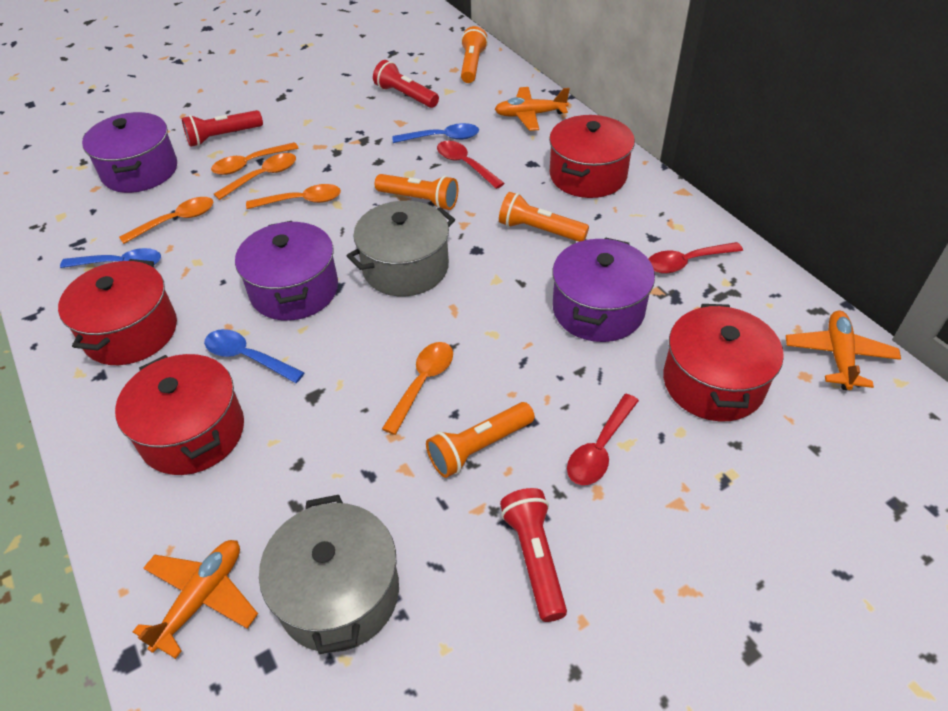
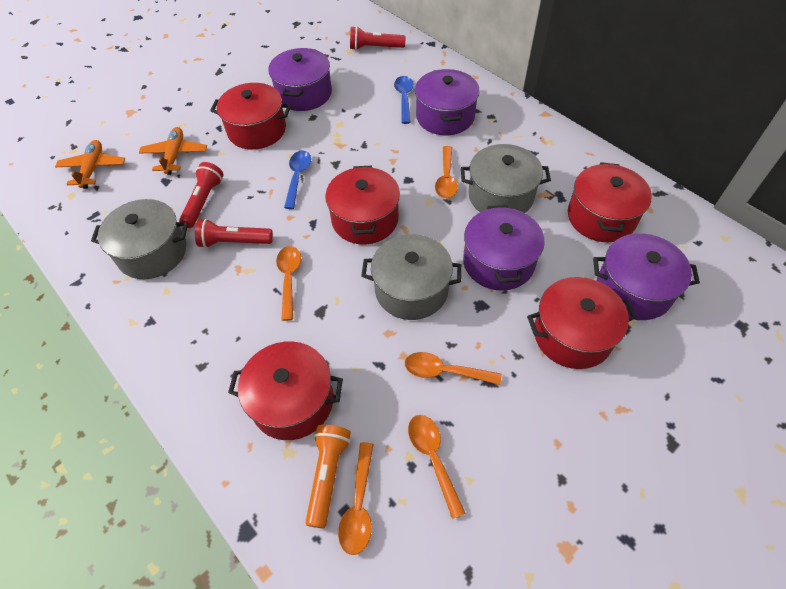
blue spoon: [60,248,161,268] [204,329,305,383] [392,123,479,143] = 3 -> [284,150,311,209] [394,76,414,124] = 2
grey pot: [259,495,399,654] [347,201,455,296] = 2 -> [91,199,188,279] [361,234,462,320] [461,144,551,213] = 3
orange flashlight: [375,174,458,210] [426,402,535,478] [461,26,488,83] [499,192,589,242] = 4 -> [306,425,351,528] = 1
orange plane: [133,540,258,659] [495,87,570,131] [786,311,901,390] = 3 -> [55,140,125,189] [139,127,207,175] = 2
purple pot: [82,112,177,193] [235,221,338,321] [553,237,655,342] = 3 -> [268,48,332,111] [415,69,480,135] [463,205,545,291] [593,233,700,320] = 4
red pot: [58,259,177,365] [115,354,244,475] [549,115,635,198] [663,304,784,422] = 4 -> [210,83,291,149] [228,341,343,440] [325,166,400,245] [527,277,637,369] [568,162,652,242] = 5
red spoon: [437,141,505,189] [567,394,639,485] [649,242,743,273] = 3 -> none = 0

